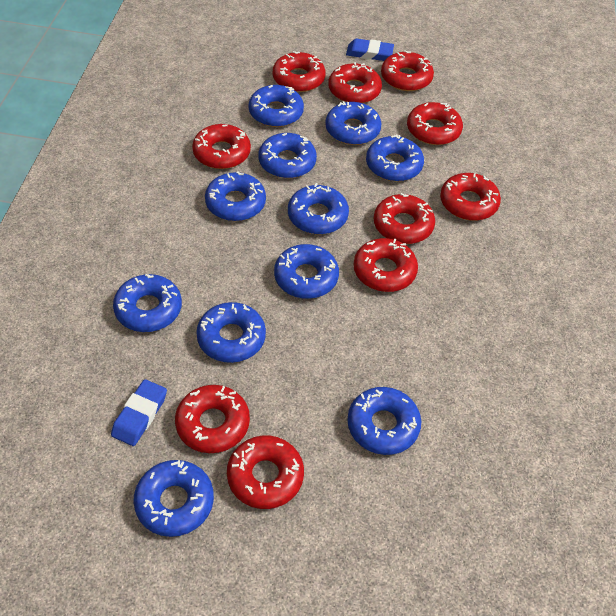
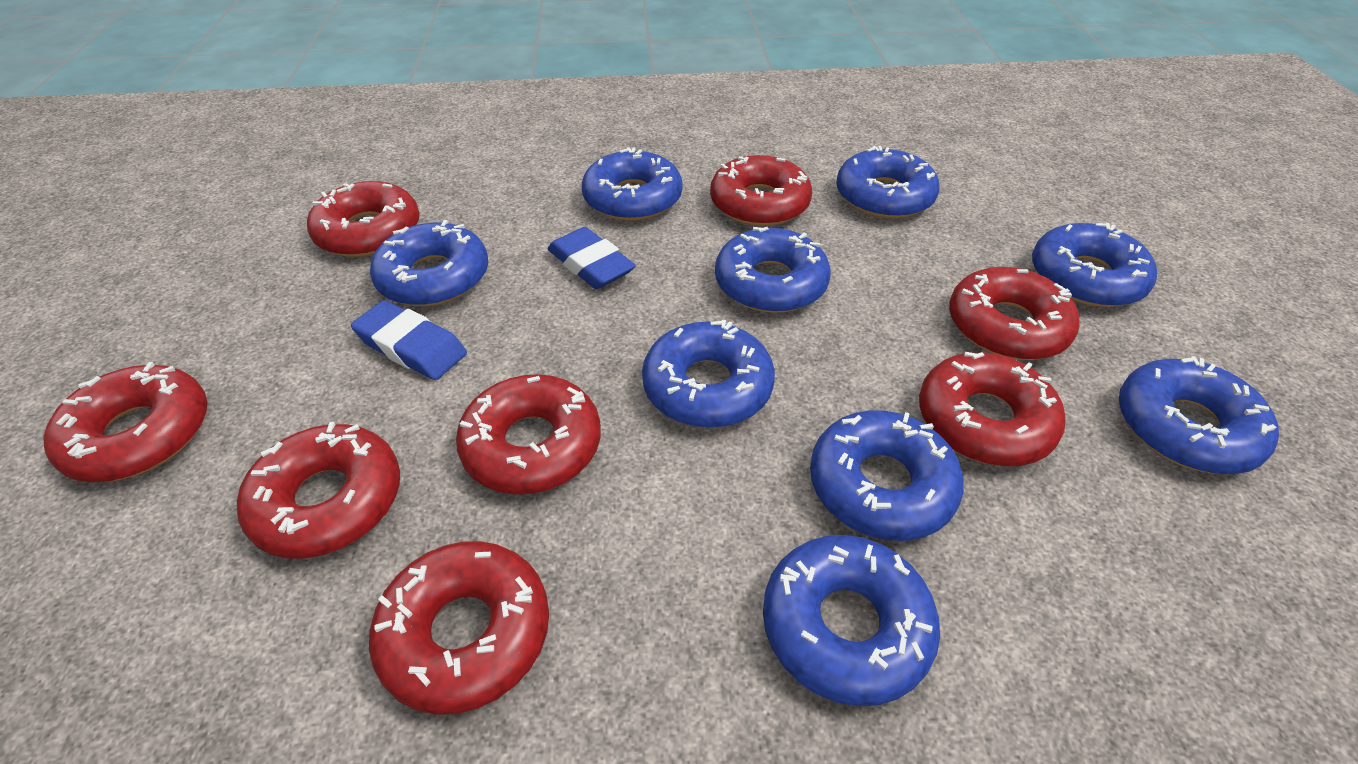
blue donut: [113,274,182,332] [134,460,214,537] [196,302,266,363] [205,171,266,221] [248,85,304,127] [259,133,317,178] [274,244,339,299] [288,183,349,234] [325,101,382,145] [347,387,421,455] [366,135,424,181] = 11 -> [370,220,488,306] [582,147,682,221] [642,320,775,428] [715,227,831,313] [763,535,940,706] [810,410,964,541] [836,146,940,219] [1032,223,1157,307] [1119,356,1279,474] = 9
red donut: [175,385,250,453] [192,124,251,169] [227,435,304,509] [273,51,326,92] [328,62,382,103] [353,238,418,292] [374,193,435,244] [381,51,434,91] [407,102,463,145] [440,173,501,221] = 10 -> [43,362,207,482] [237,422,400,559] [307,181,419,257] [369,541,549,715] [456,374,601,495] [710,155,812,226] [919,352,1066,466] [949,267,1080,360] = 8

